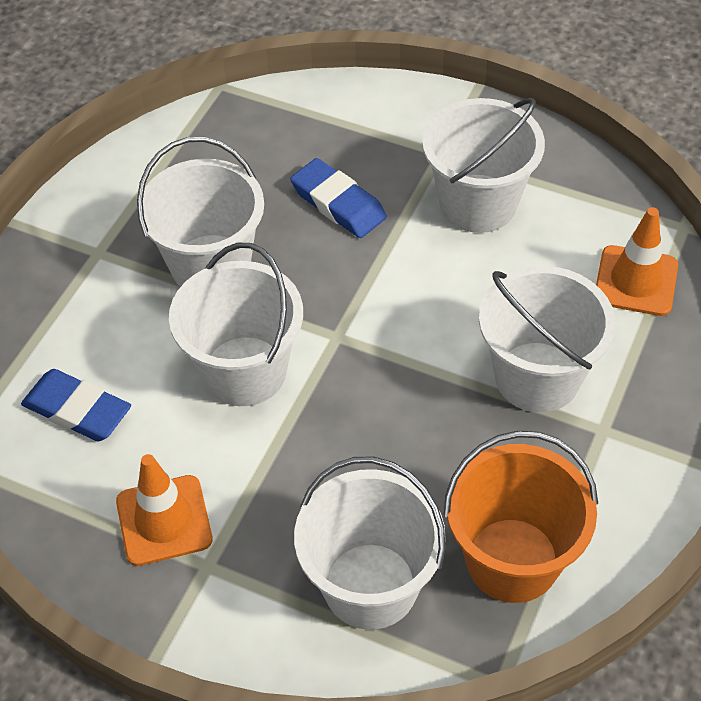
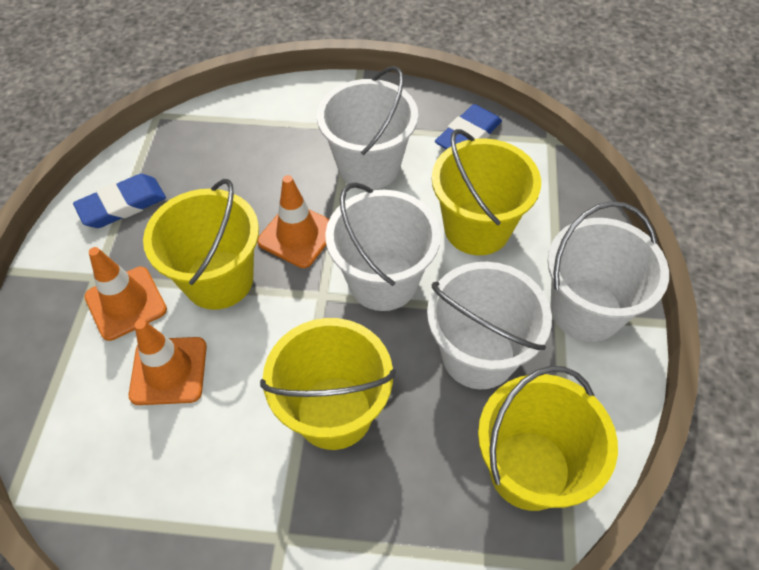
orange bucket: [444,431,598,603] = 1 -> none = 0
orange traffic cone: [116,454,213,566] [596,207,678,316] = 2 -> [84,247,167,341] [129,319,207,405] [257,175,329,268] = 3
white bucket: [137,137,264,287] [169,243,303,406] [294,457,446,630] [422,98,545,233] [479,266,615,413] = 5 -> [317,66,418,190] [325,182,441,311] [427,262,552,389] [547,201,669,342] = 4
yellow bucket: none = 0 -> [143,179,259,310] [260,318,396,450] [432,129,541,255] [478,366,618,511] = 4

